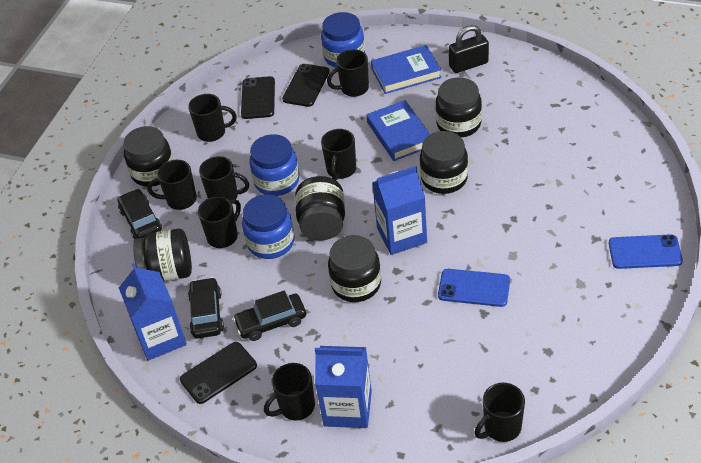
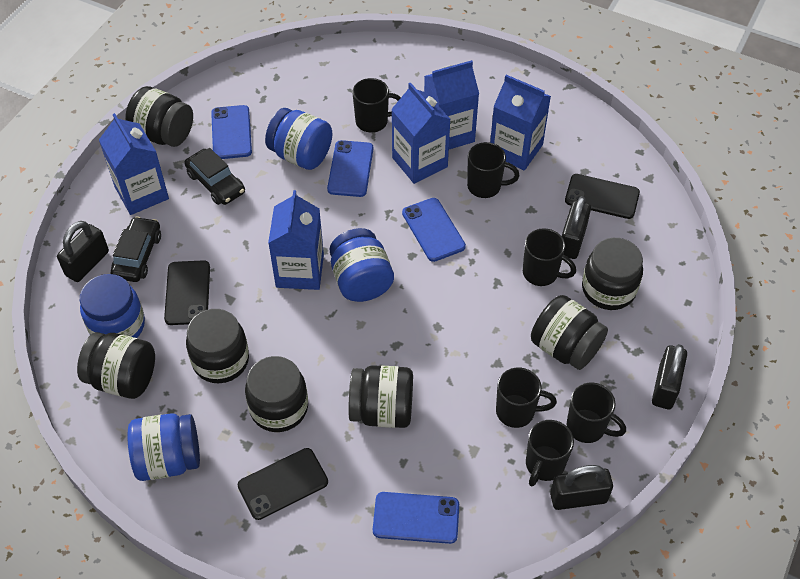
black car: [118,189,162,239] [188,277,224,339] [233,291,306,341] = 3 -> [111,216,161,282] [185,148,245,205] = 2
black jar: [123,126,174,187] [133,229,192,281] [295,176,345,240] [328,235,381,302] [420,131,468,194] [436,77,482,138] = 6 -> [77,332,155,399] [125,86,193,147] [186,309,249,383] [245,356,308,432] [348,365,413,428] [531,295,608,370] [582,238,643,310] = 7
black mug: [148,160,197,210] [188,94,237,142] [198,197,241,248] [199,156,249,200] [264,363,315,420] [321,129,356,180] [327,49,369,97] [474,383,525,442] = 8 -> [352,78,401,132] [467,142,519,198] [496,368,557,428] [523,228,576,286] [526,420,574,486] [567,383,626,443] = 6
black padlock: [449,25,489,73] = 1 -> [57,221,109,282] [550,465,613,510] [562,196,591,259] [652,344,687,409] = 4
blue book: [366,100,430,161] [371,45,442,94] = 2 -> none = 0
blue carton: [119,263,187,361] [315,346,372,428] [372,166,427,255] = 3 -> [99,113,169,215] [268,190,324,290] [391,82,451,184] [424,60,479,149] [490,75,551,171] = 5
blue jar: [242,194,295,259] [249,134,299,196] [321,12,365,68] = 3 -> [80,274,145,338] [127,413,200,481] [265,108,332,170] [330,228,394,302] = 4
blue phone: [438,269,510,307] [609,234,683,269] = 2 -> [211,105,252,159] [327,140,373,197] [373,492,459,544] [402,198,466,262] = 4

